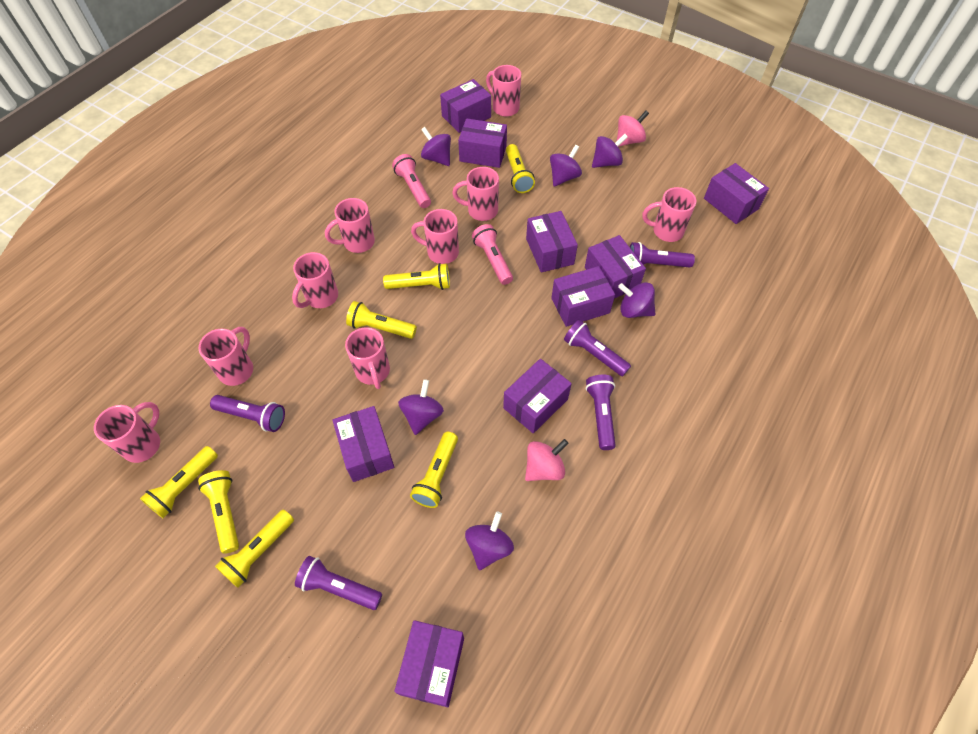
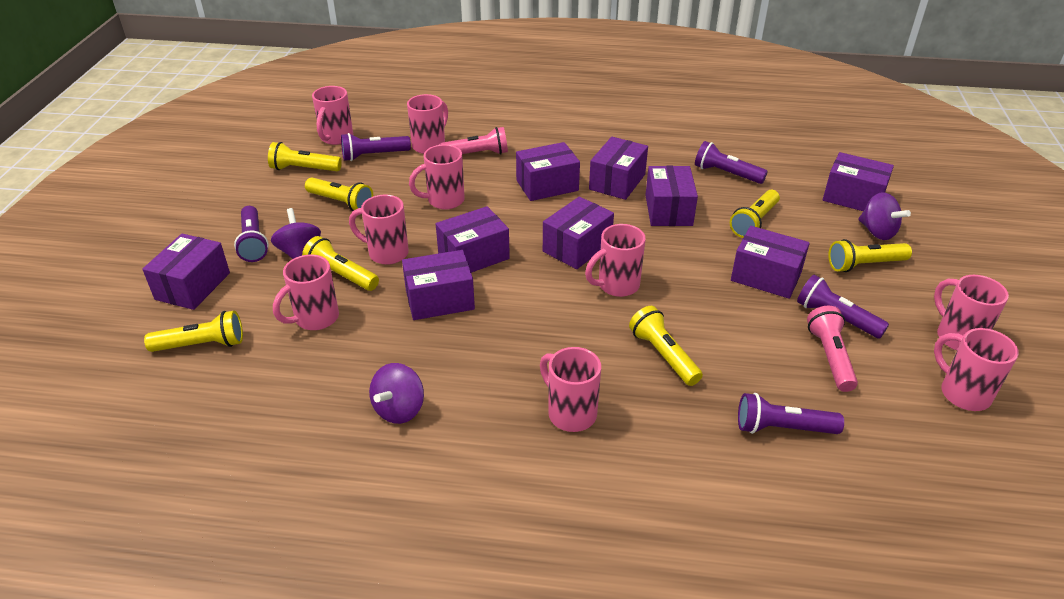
pink spinning top: [525,439,569,481] [617,111,649,147] = 2 -> none = 0
purple spinning top: [398,379,444,435] [421,127,451,166] [465,511,514,570] [550,145,582,187] [592,134,628,168] [618,282,655,318] = 6 -> [271,208,321,259] [369,363,424,424] [858,192,911,240] = 3

